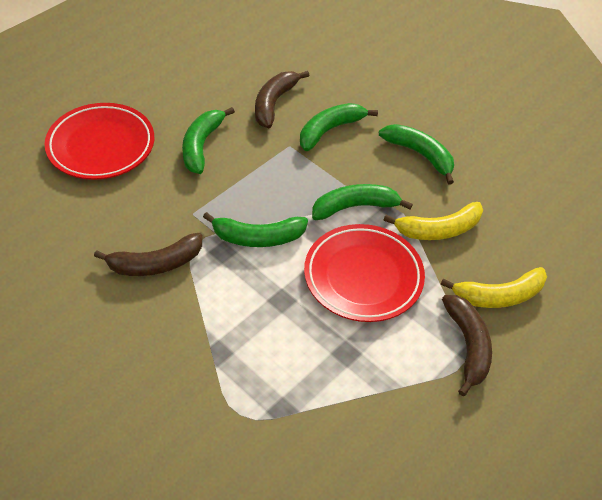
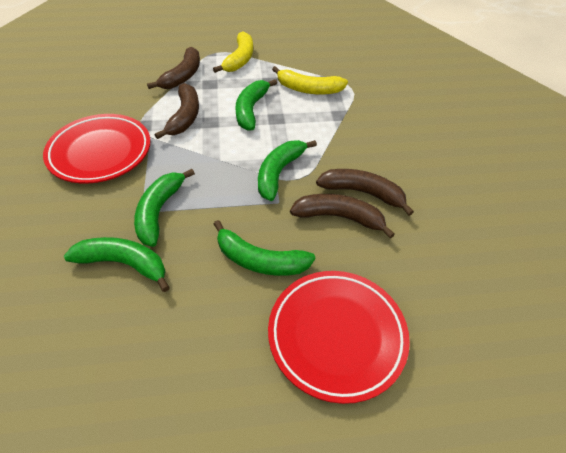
brown banana: [94,233,202,276] [255,71,310,128] [442,295,492,396] = 3 -> [147,47,200,89] [155,83,199,139] [290,194,395,238] [316,169,414,216] = 4

